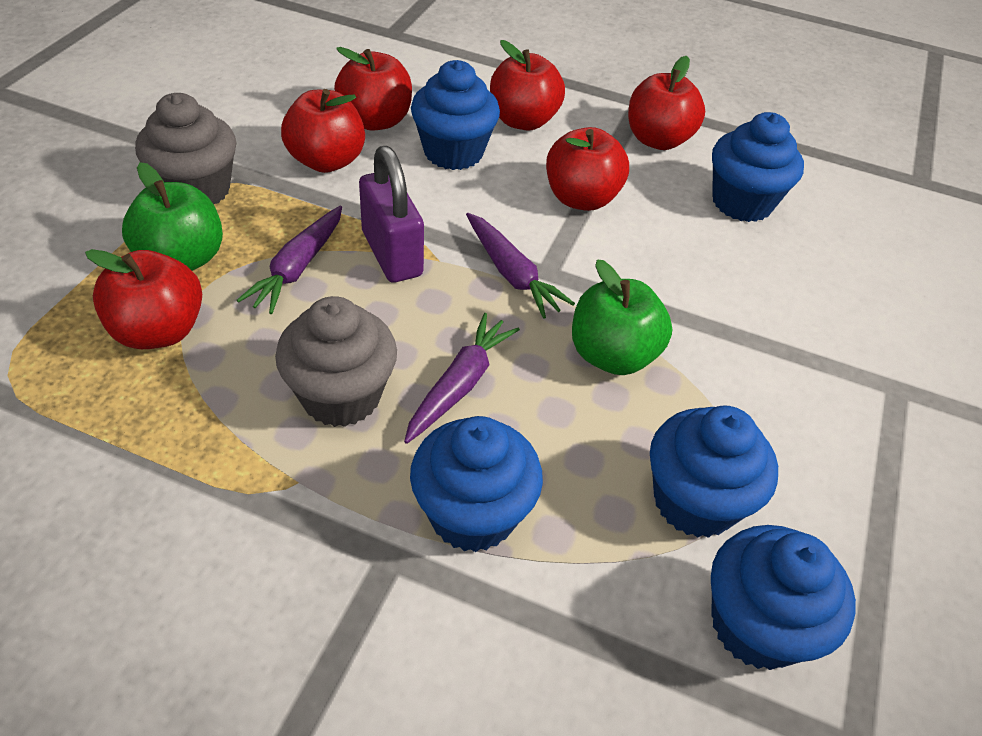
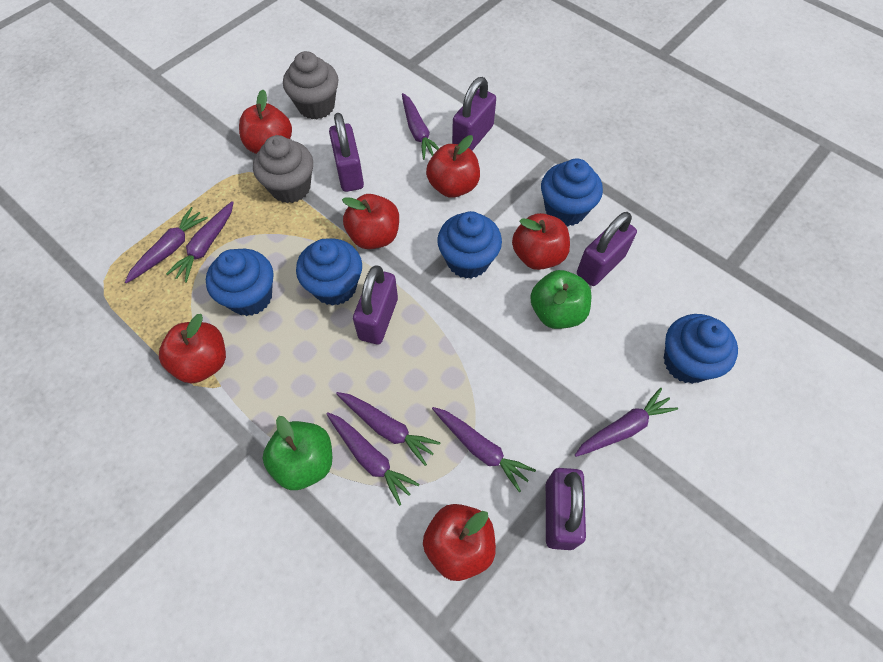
purple carrot: [236,206,342,314] [404,313,520,444] [466,213,575,319] = 3 -> [125,207,208,283] [166,201,234,283] [327,412,420,506] [336,392,440,466] [402,93,439,160] [432,407,536,492] [575,388,678,457] = 7
purple padlock: [359,146,424,282] = 1 -> [329,113,364,192] [353,266,398,344] [452,77,496,151] [546,468,586,550] [577,212,637,286] = 5

